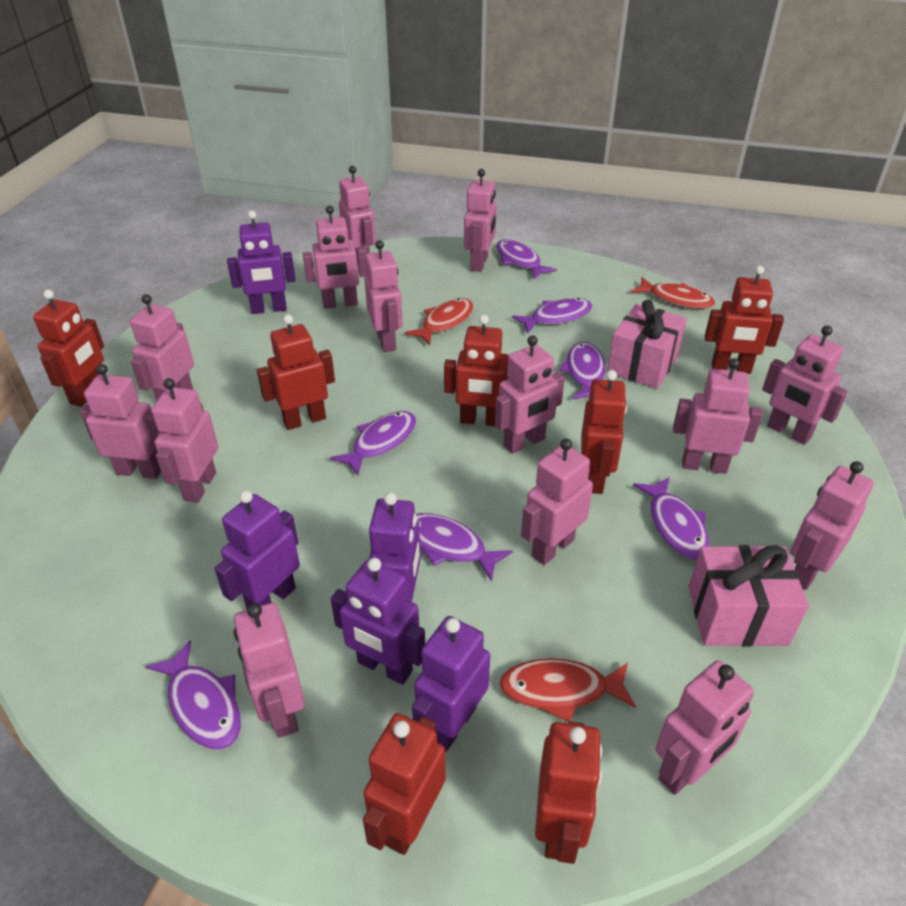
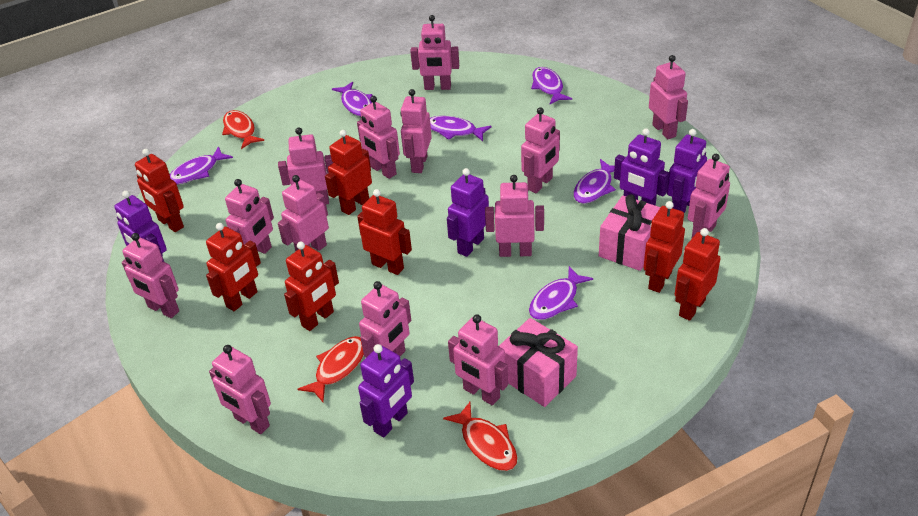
purple fish: [146,640,241,750] [330,411,416,476] [416,513,513,582] [496,239,557,279] [512,298,592,334] [559,342,606,399] [633,477,709,559] = 7 -> [170,146,233,184] [332,82,372,116] [430,116,492,141] [529,266,593,320] [531,67,572,104] [574,159,616,204] = 6

